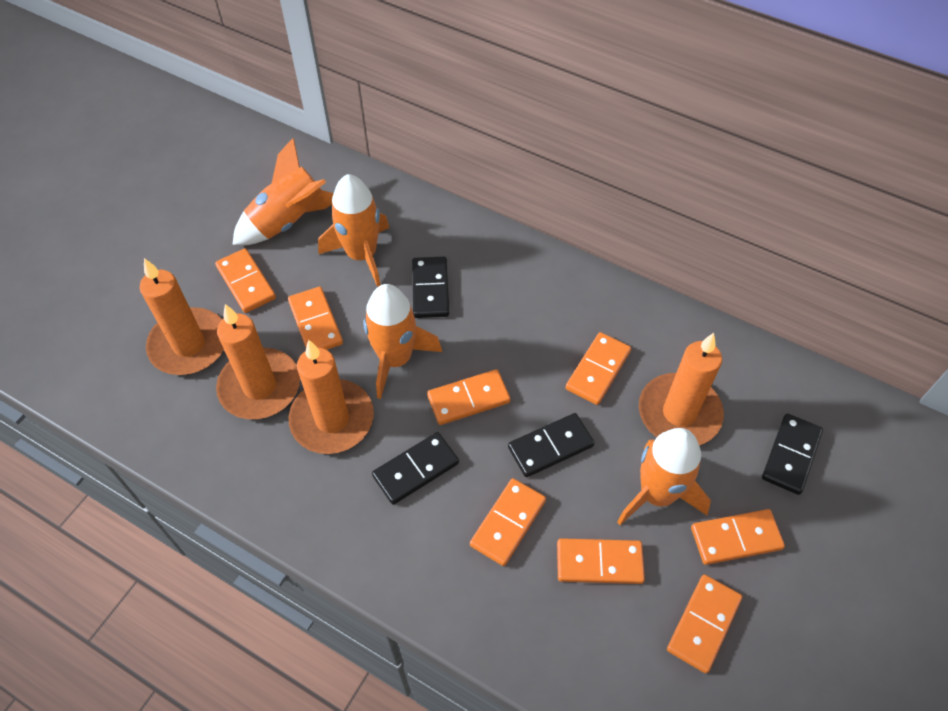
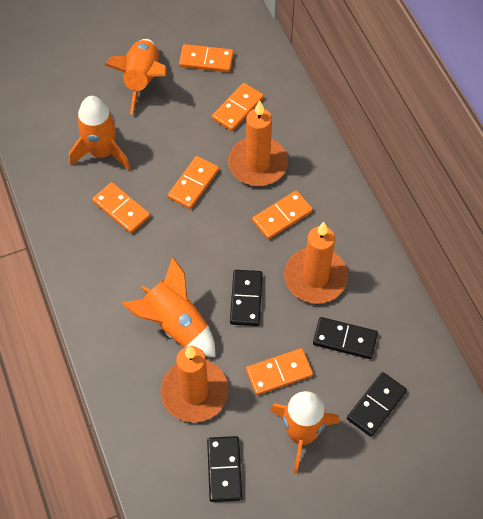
orange candle: [140,258,224,375] [216,304,300,419] [289,340,374,454] [639,333,724,445] = 4 -> [161,346,229,422] [228,100,288,186] [284,222,348,304] = 3
orange domino: [215,248,276,313] [288,287,343,350] [427,369,511,425] [470,478,546,566] [557,538,645,584] [566,332,631,405] [667,575,742,673] [691,509,785,565] = 8 -> [92,182,150,233] [168,156,219,209] [179,44,233,72] [212,83,264,131] [246,348,313,395] [252,191,313,239] = 6

